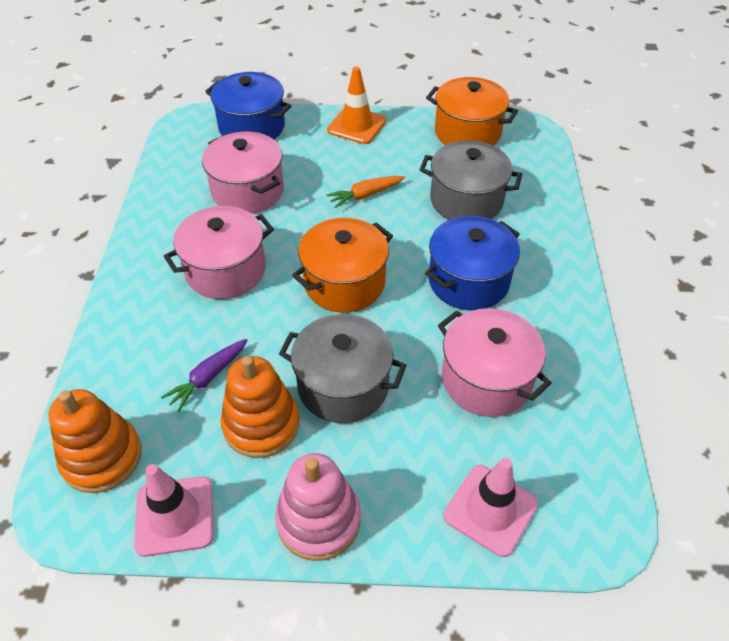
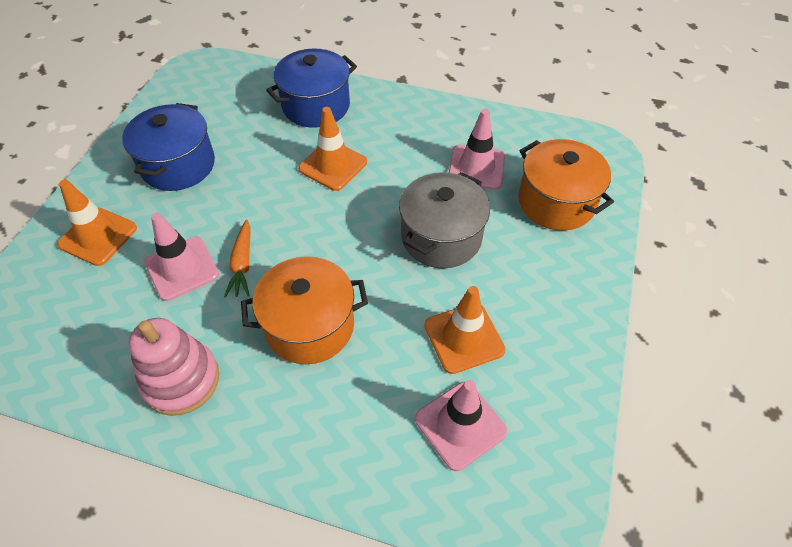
grey pot: [279,314,407,423] [420,140,522,220] = 2 -> [399,172,490,268] = 1
orange stacking toy: [48,389,142,493] [221,356,299,458] = 2 -> none = 0
orange traffic cone: [327,66,386,144] = 1 -> [57,180,137,266] [298,107,367,191] [425,286,505,374] = 3
pink pot: [164,206,274,299] [202,132,284,214] [438,308,552,417] = 3 -> none = 0
pink traffic cone: [134,464,213,557] [444,458,538,557] = 2 -> [144,213,219,301] [415,380,508,471] [449,109,505,190] = 3
purple carrot: [161,339,247,412] = 1 -> none = 0

